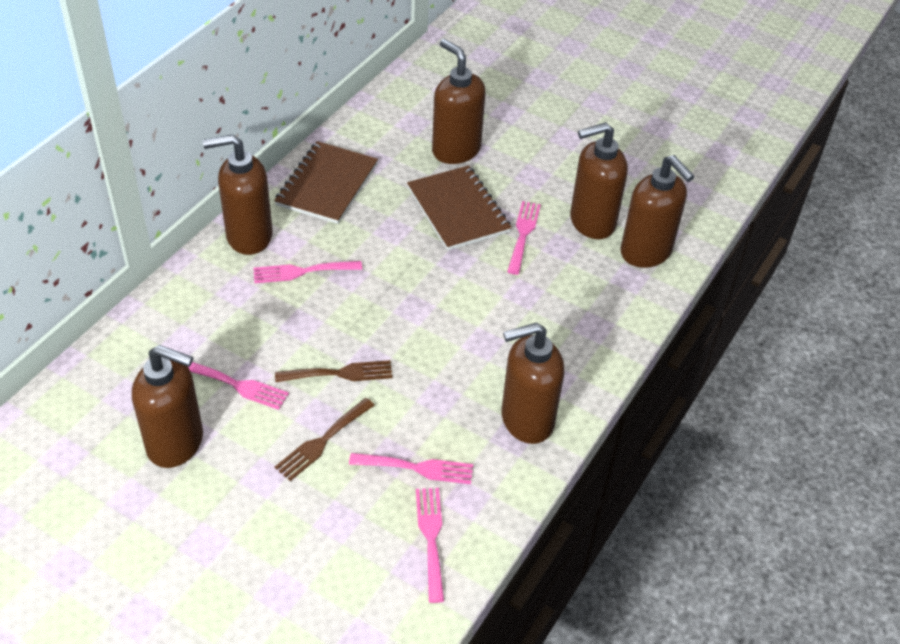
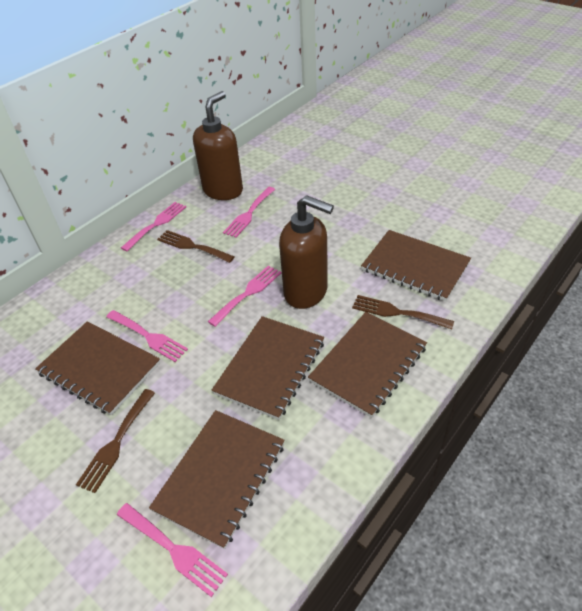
brown fork: [275,360,392,382] [275,398,375,481] = 2 -> [76,389,155,493] [157,230,235,263] [352,295,454,329] = 3
brown notebook: [274,141,378,224] [407,165,512,250] = 2 -> [35,321,160,415] [149,410,285,549] [212,316,324,420] [308,312,427,418] [361,230,471,301] = 5
brown soap dispenser: [132,345,203,468] [203,134,273,255] [432,39,486,164] [501,322,565,444] [570,122,628,239] [621,155,694,268] = 6 -> [193,91,243,200] [279,195,334,309] = 2

